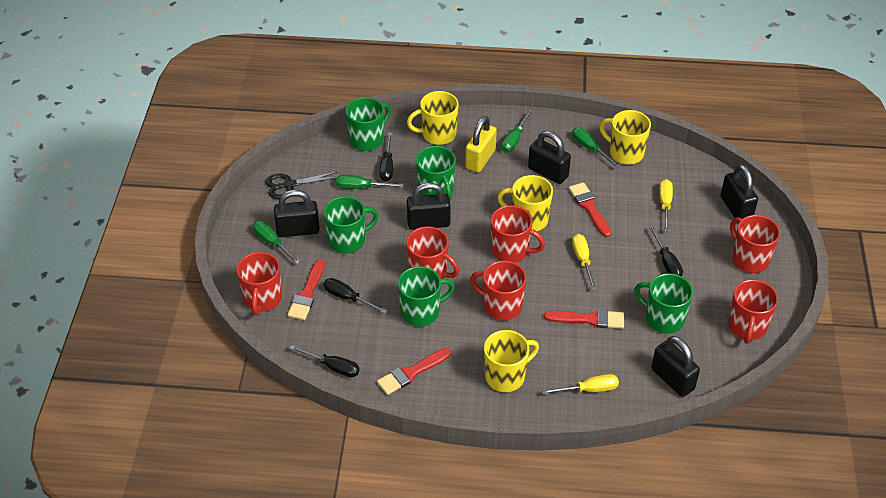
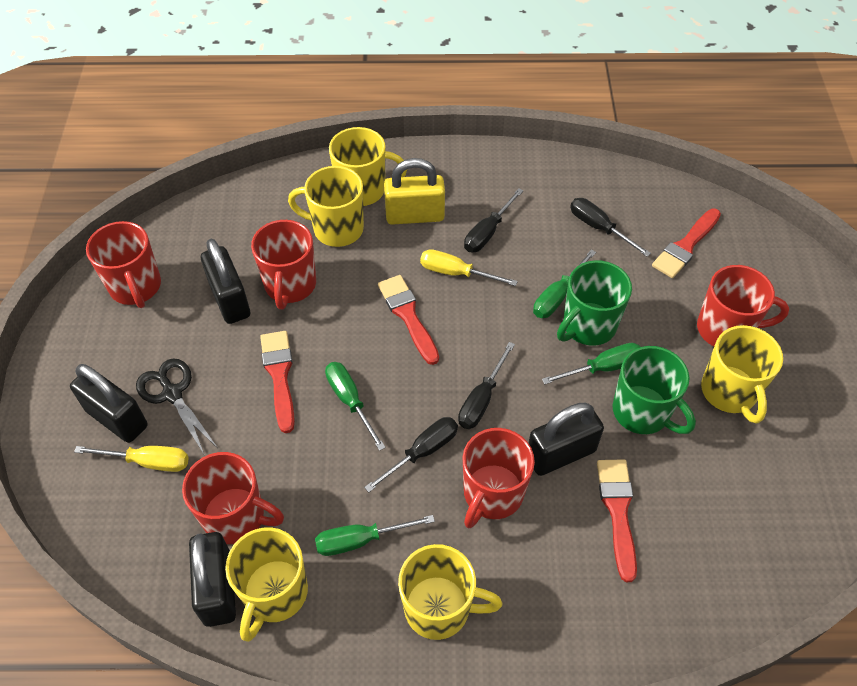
black padlock: [274,190,320,237] [407,183,450,230] [528,131,571,184] [651,336,700,397] [721,164,758,219] = 5 -> [70,364,148,443] [189,532,236,627] [201,239,250,324] [528,403,604,476] = 4
green mug: [324,196,379,254] [345,97,391,151] [398,266,455,326] [416,146,456,201] [634,273,693,334] = 5 -> [557,260,632,346] [612,346,696,434] = 2
red mug: [237,252,282,315] [406,226,459,279] [470,261,527,321] [491,205,545,263] [728,280,778,344] [730,215,780,273] = 6 -> [86,221,161,308] [182,452,284,544] [251,220,316,309] [463,428,535,528] [697,265,789,346] = 5
yellow mug: [407,91,459,145] [484,330,539,392] [497,175,553,231] [600,110,651,164] = 4 -> [225,527,308,642] [288,166,364,247] [329,127,407,206] [398,544,503,640] [701,325,783,424] = 5
yellow screwdriver: [542,374,619,394] [572,234,597,290] [659,179,673,232] = 3 -> [74,446,189,472] [420,249,518,286] = 2

